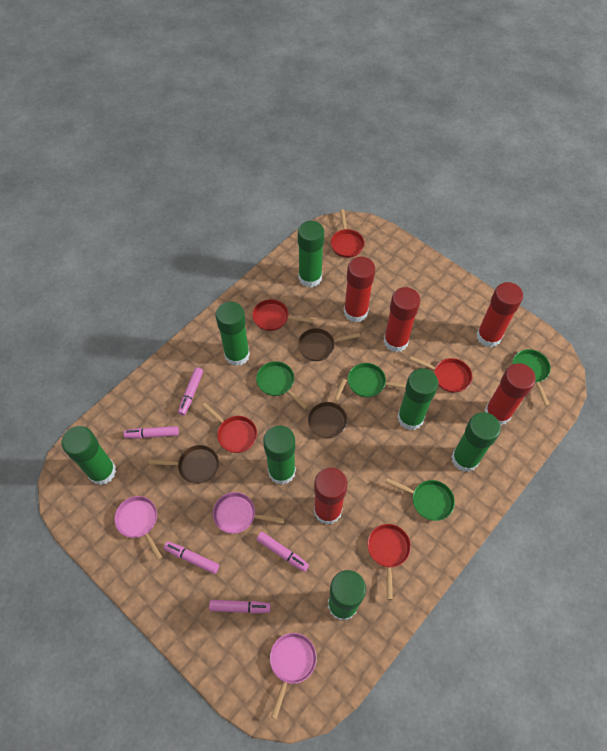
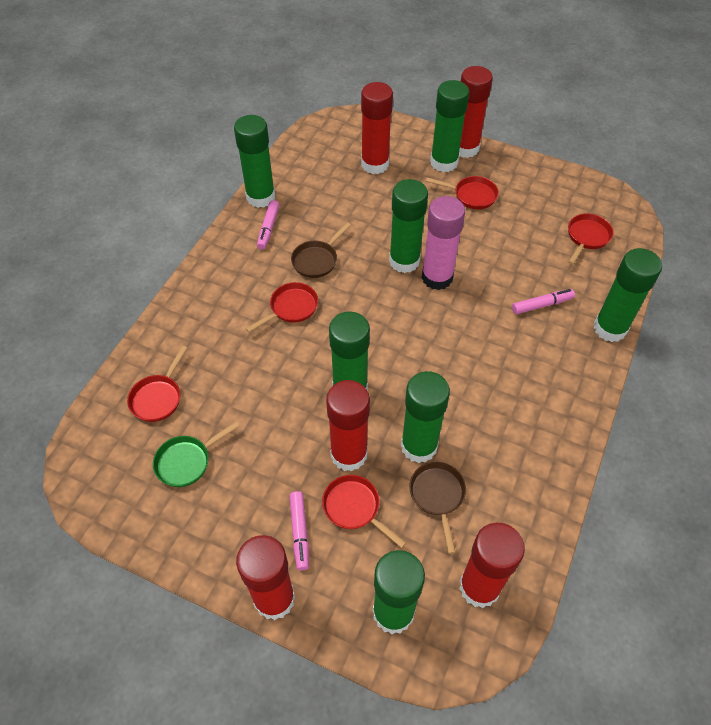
brown pan: [148,445,219,484] [298,328,360,361] [308,379,347,438] = 3 -> [291,222,351,278] [409,462,466,554] = 2
green pan: [256,361,308,409] [348,363,406,397] [386,478,455,521] [512,349,551,406] = 4 -> [153,422,239,487] = 1
pink glue stick: none = 0 -> [422,196,465,290] = 1
pink marker: [123,426,179,439] [164,541,219,574] [178,367,203,416] [209,600,271,614] [256,532,309,572] = 5 -> [257,200,279,250] [289,491,309,571] [512,289,575,314] = 3
pink pan: [114,496,162,560] [213,492,285,534] [270,633,317,719] = 3 -> none = 0

